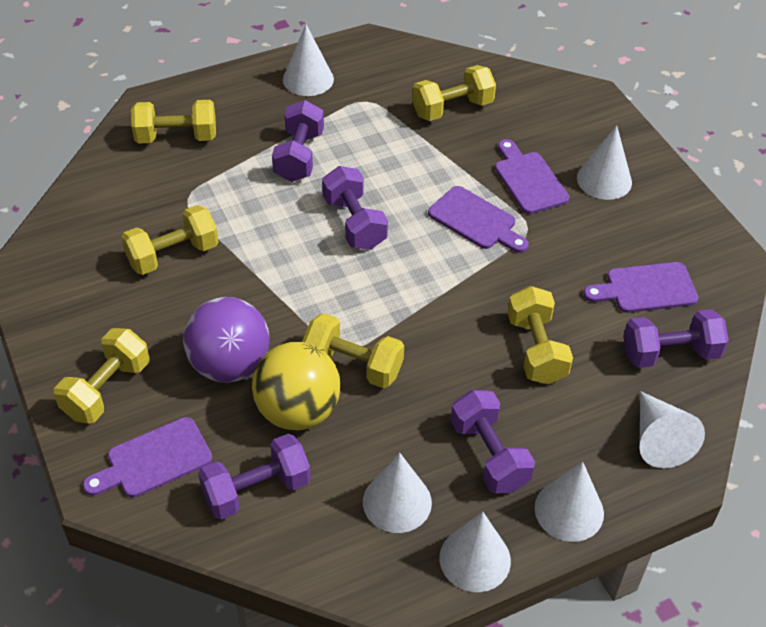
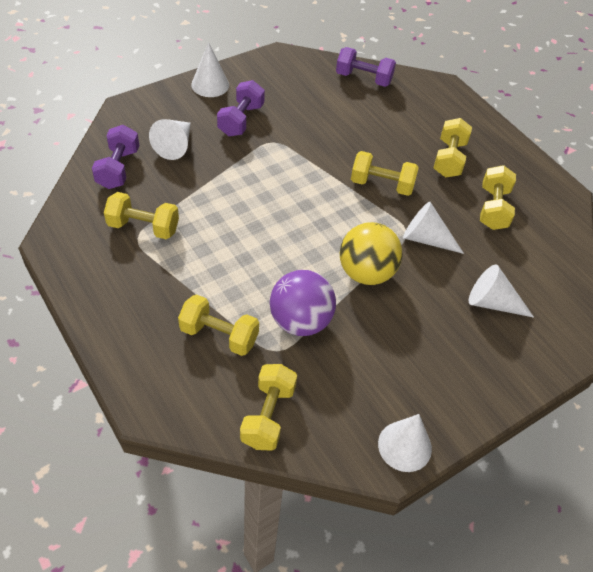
purple cutting board: [83,417,213,498] [428,186,528,253] [495,139,570,214] [584,262,699,313] = 4 -> none = 0
purple dumbbell: [198,434,311,520] [272,100,324,182] [322,166,388,250] [451,390,535,494] [623,309,729,368] = 5 -> [92,125,139,189] [217,80,265,136] [336,47,396,87] = 3
white cone: [283,25,334,96] [363,453,432,533] [439,512,511,592] [534,462,604,542] [577,125,632,200] [639,391,705,468] = 6 -> [149,119,191,160] [191,42,229,97] [378,414,432,472] [403,202,464,254] [469,264,534,318] = 5

